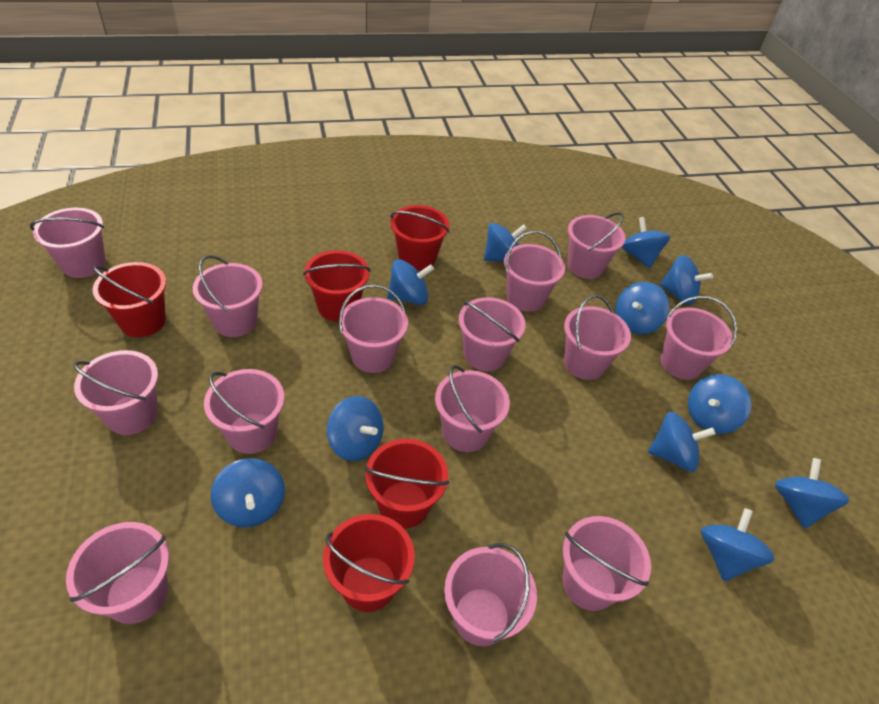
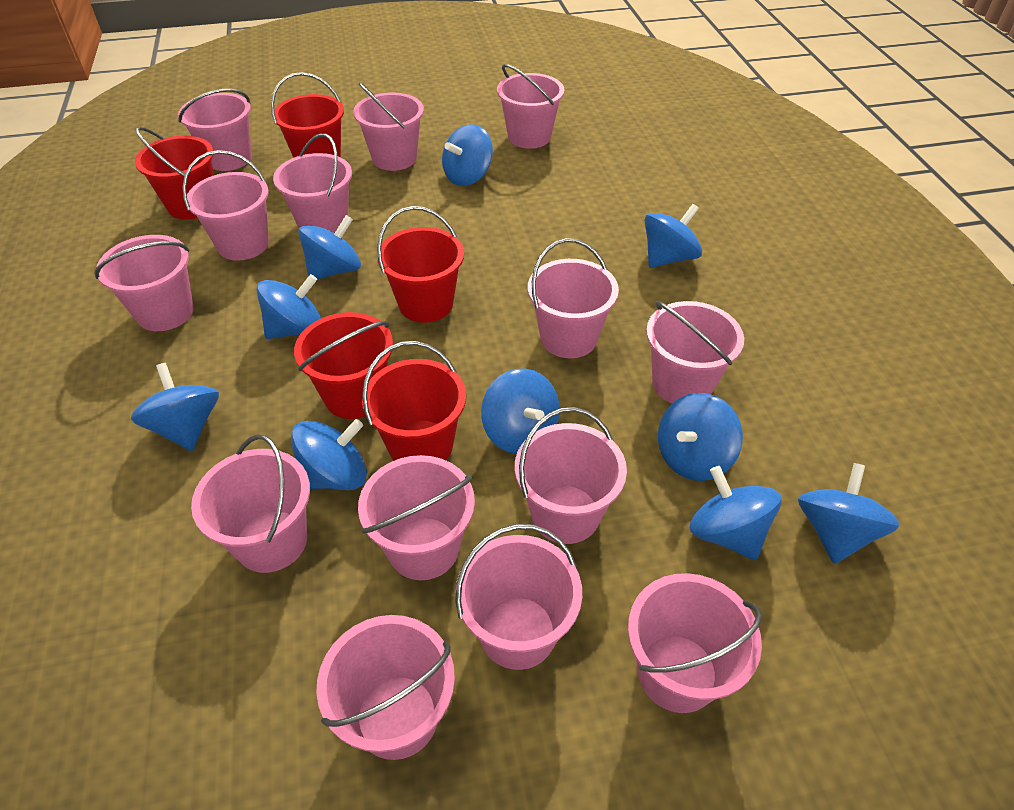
blue spinning top: [211,458,285,527] [327,396,383,461] [387,259,434,305] [484,223,527,261] [616,282,669,334] [622,217,670,268] [648,412,716,472] [660,255,713,305] [688,374,751,434] [701,508,775,581] [775,458,849,528] = 11 -> [131,363,219,451] [256,274,321,339] [291,419,367,490] [298,215,361,280] [442,124,493,186] [481,368,560,454] [645,204,702,268] [658,393,743,481] [690,466,782,560] [798,463,900,564] = 10

